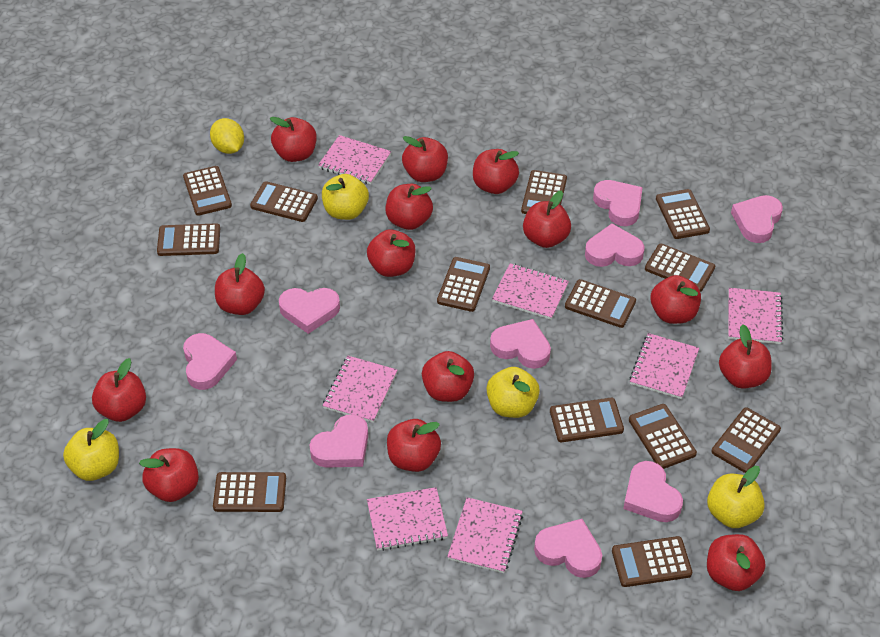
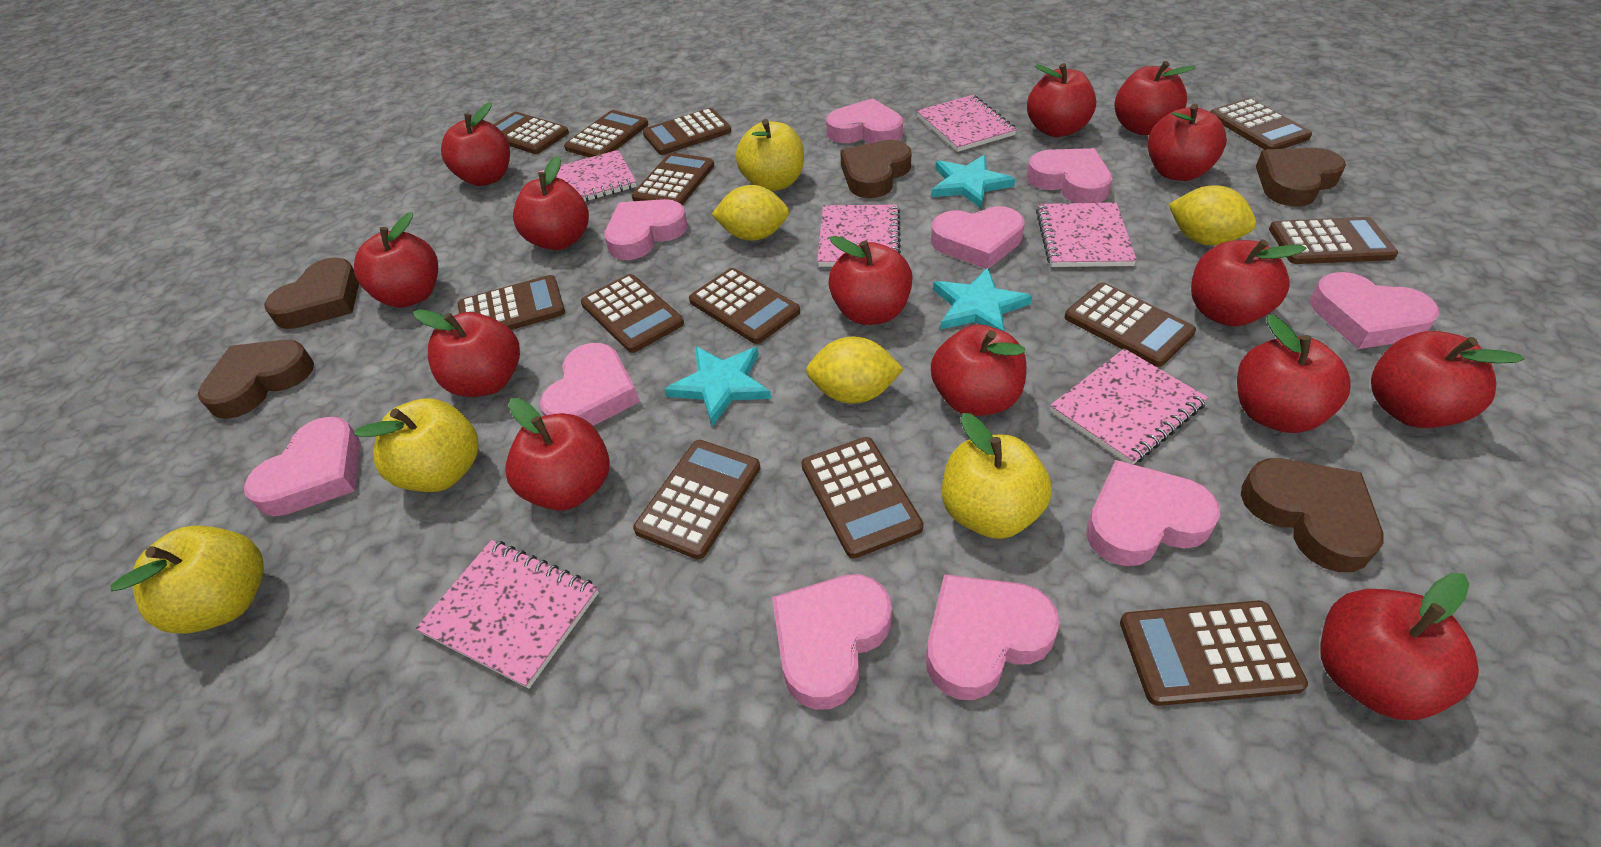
brown heart: none = 0 -> [198,340,314,419] [264,257,359,329] [840,140,912,198] [1241,458,1383,572] [1256,148,1346,207] = 5
pink heart: [183,333,237,390] [279,288,340,334] [310,414,368,468] [490,319,551,369] [534,519,602,578] [585,224,645,267] [593,180,643,226] [623,461,683,522] [731,195,783,243] = 9 -> [244,417,361,516] [540,343,639,426] [604,199,688,260] [772,574,892,710] [826,98,903,144] [926,574,1060,700] [931,206,1025,269] [1027,148,1113,203] [1086,460,1220,566] [1310,272,1440,349] = 10
pink notebook: [318,135,391,184] [323,356,397,423] [367,487,448,551] [447,497,523,573] [492,263,569,320] [629,333,699,399] [728,288,784,344] = 7 -> [415,540,599,689] [538,150,637,202] [817,204,901,267] [917,95,1017,152] [1036,202,1137,267] [1050,348,1208,464] = 6
turquoise star: none = 0 -> [664,346,771,427] [931,155,1015,208] [933,268,1032,332] = 3
yellow lemon: [210,118,244,154] = 1 -> [711,185,789,241] [806,336,904,404] [1168,185,1256,246] = 3

